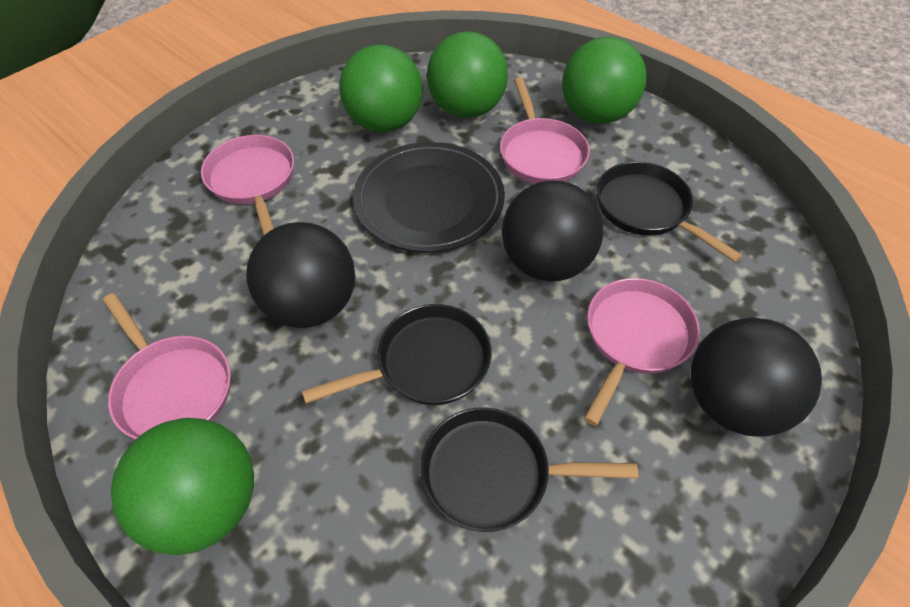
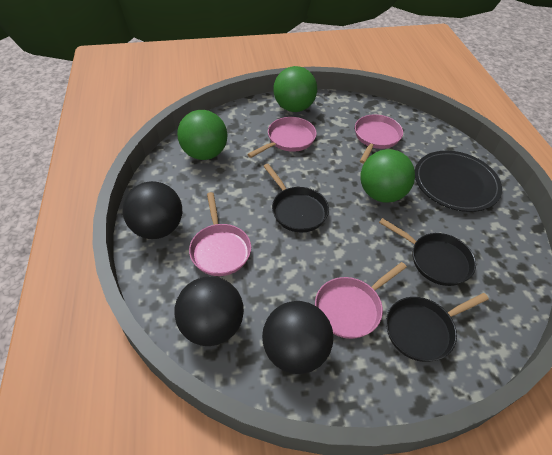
green ball: [111,418,254,555] [340,45,423,132] [427,31,508,118] [562,37,646,124] = 4 -> [177,110,227,160] [273,66,317,112] [360,149,415,203] = 3

